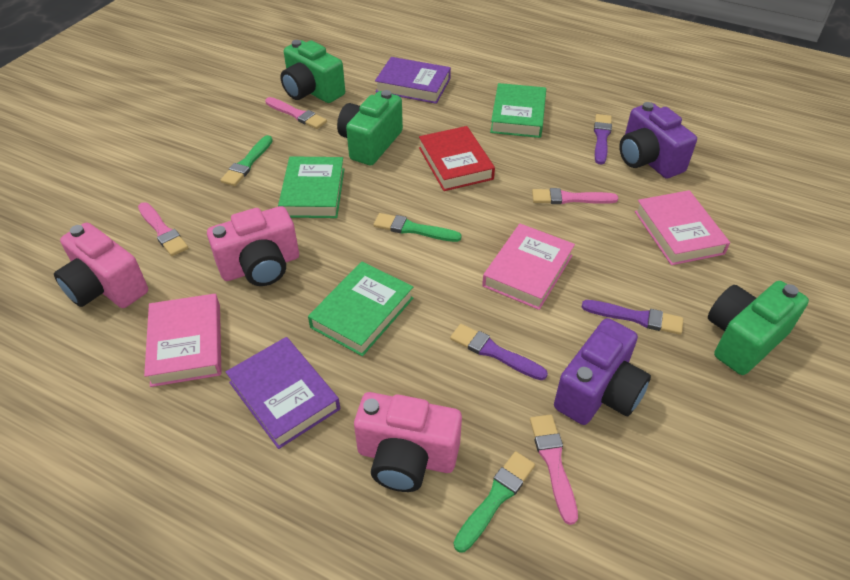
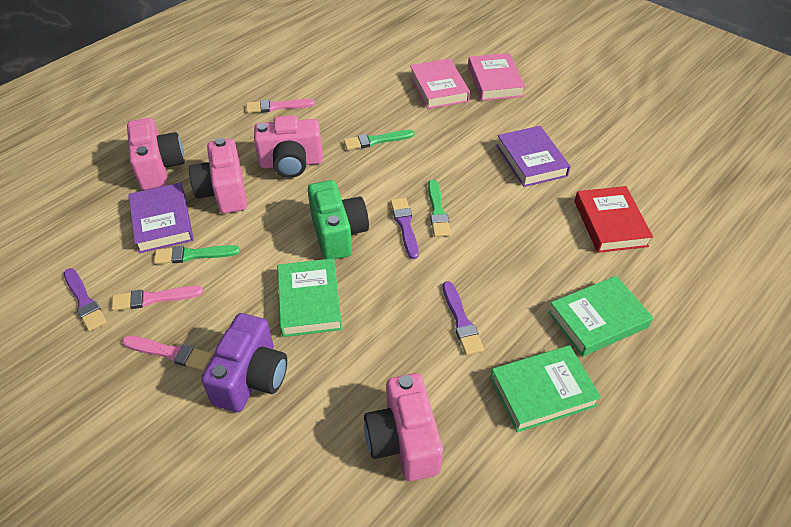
green camera: [280,40,345,103] [337,90,403,165] [708,281,809,375] = 3 -> [308,180,369,260] = 1
pink book: [144,294,221,387] [482,224,575,310] [635,190,730,265] = 3 -> [410,58,470,109] [468,53,525,101] = 2
pink brush: [138,202,188,256] [265,97,327,129] [530,414,578,525] [532,188,618,204] = 4 -> [112,286,203,311] [122,336,212,370] [246,99,315,113] = 3
pink camera: [54,223,148,308] [207,206,299,286] [354,392,462,492] = 3 -> [127,118,185,190] [189,138,247,214] [254,116,323,178] [364,373,443,481] = 4
purple camera: [554,318,651,425] [619,102,697,178] = 2 -> [201,313,287,412] = 1

